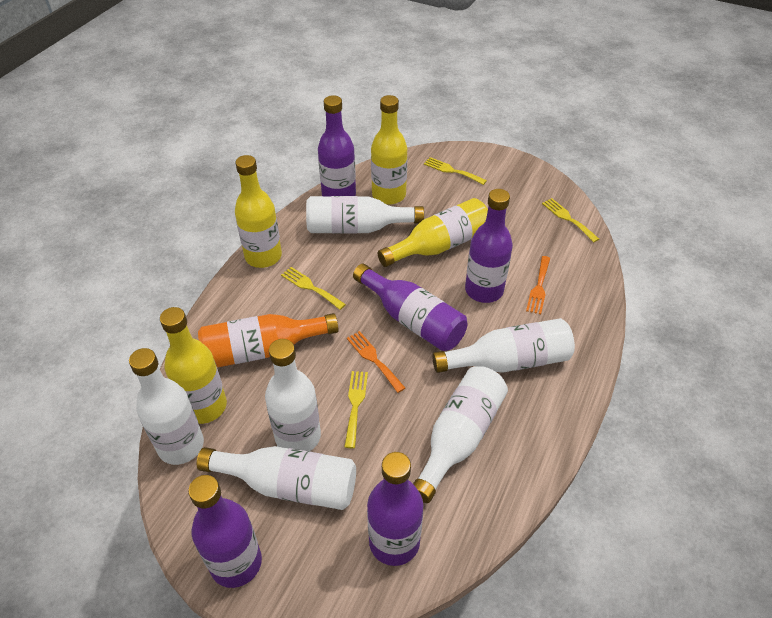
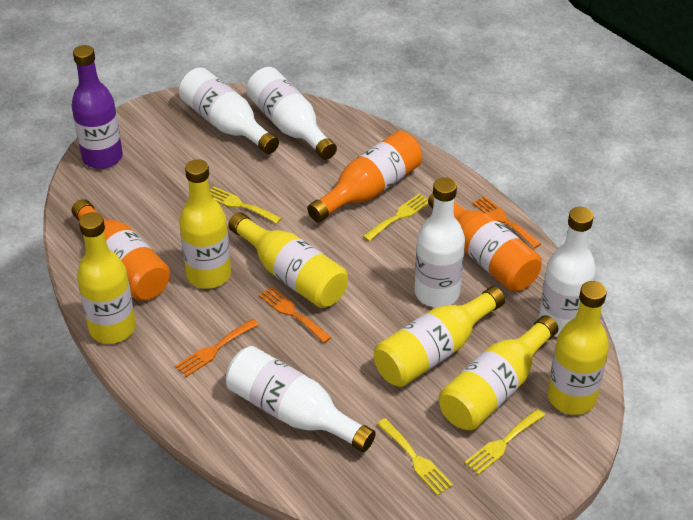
orange bottle: [198,313,339,368] = 1 -> [72,199,170,301] [307,131,422,222] [428,193,542,292] = 3
orange fork: [347,331,405,393] [526,256,550,314] = 2 -> [175,319,259,377] [259,286,332,343] [472,196,541,248] = 3
purple bottle: [188,475,262,588] [318,95,356,196] [353,264,468,351] [367,452,423,566] [465,189,513,303] = 5 -> [71,45,123,169] = 1
white bottle: [129,348,204,465] [197,446,356,510] [265,339,321,452] [306,196,424,234] [413,366,508,503] [432,318,575,373] = 6 -> [179,67,279,154] [226,346,376,452] [246,67,337,160] [415,177,465,307] [539,207,596,337] = 5
yellow bottle: [160,307,227,424] [235,155,282,268] [371,95,408,205] [378,198,488,267] = 4 -> [77,212,136,344] [179,159,231,289] [228,212,348,308] [374,286,505,387] [439,315,558,430] [547,281,609,415] = 6

